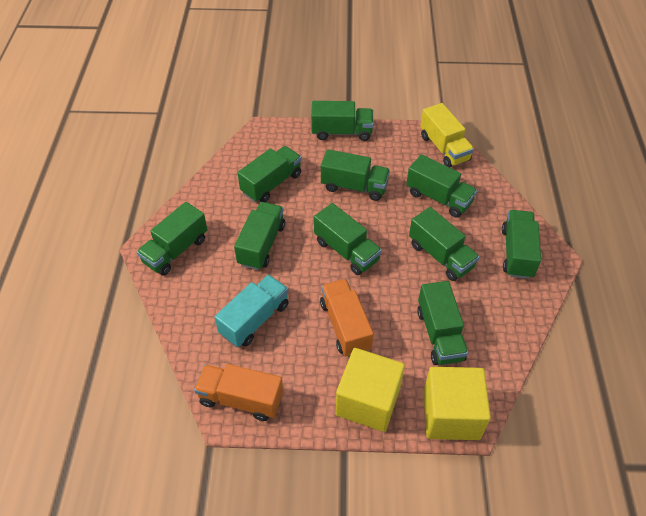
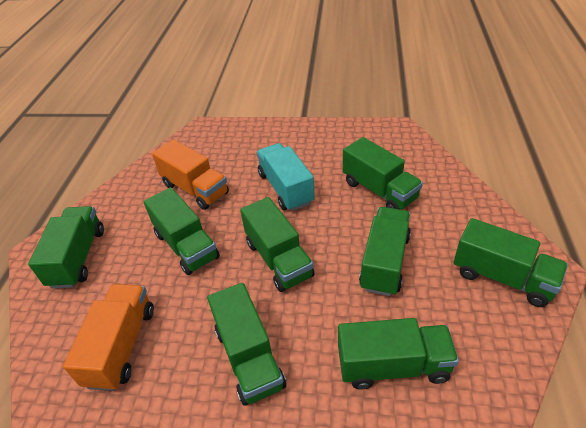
green truck: [137,202,208,276] [234,202,285,270] [238,146,301,202] [311,101,374,141] [314,203,382,275] [321,149,390,201] [406,154,477,218] [409,207,480,281] [417,281,468,365] [502,210,541,279] = 10 -> [28,206,104,288] [143,187,220,275] [207,283,286,406] [240,197,314,292] [338,318,459,390] [343,137,423,210] [359,207,411,296] [454,218,568,307] = 8
yellow cube: [336,348,405,432] [423,367,491,440] = 2 -> none = 0
yellow truck: [420,103,474,168] = 1 -> none = 0

